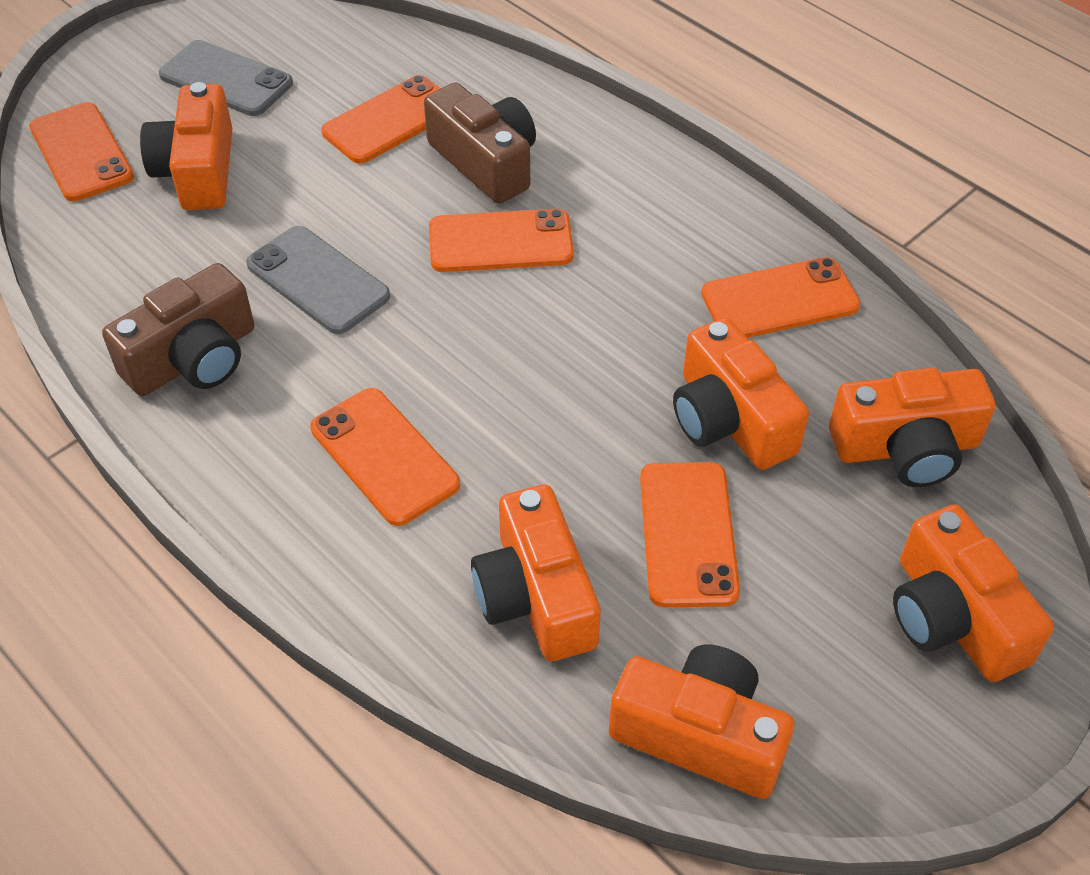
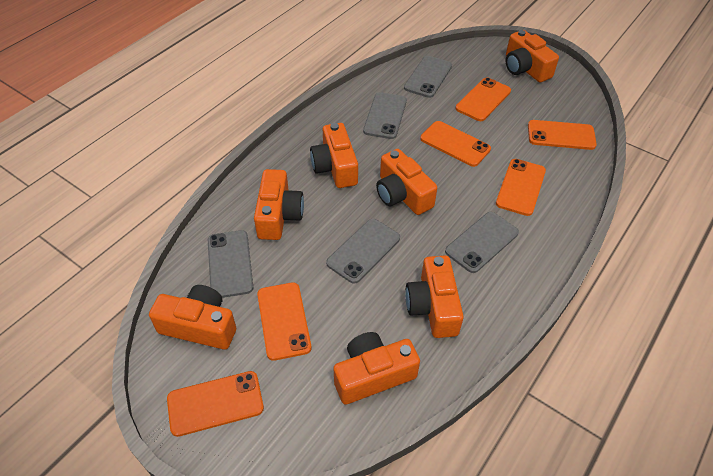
brown camera: [102,263,254,396] [424,83,536,204] = 2 -> none = 0
grey phone: [159,40,293,116] [246,226,390,334] = 2 -> [208,230,253,298] [326,219,400,284] [363,92,407,139] [404,56,452,98] [445,212,519,273] = 5
orange camera: [140,82,232,210] [471,485,601,661] [609,644,794,799] [673,317,809,470] [829,368,995,487] [893,504,1054,682] = 6 -> [149,285,236,350] [254,169,304,240] [310,123,358,188] [333,332,420,405] [376,149,437,215] [405,256,464,338] [506,30,559,82] = 7

